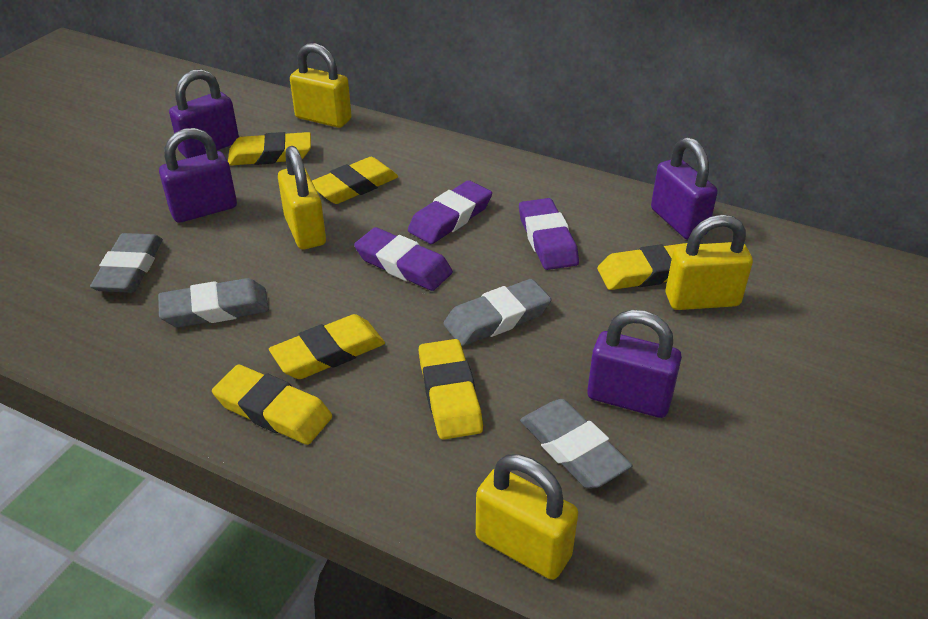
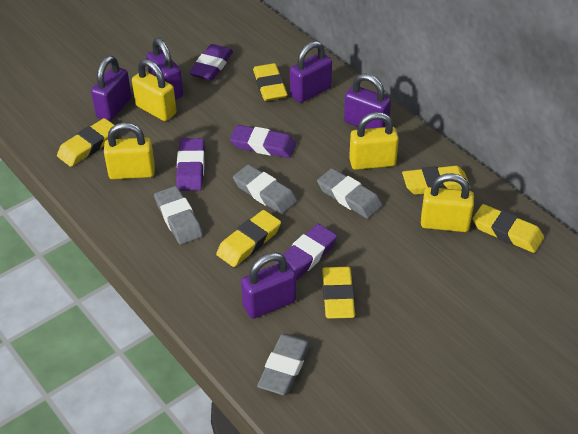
purple eraser: [354,227,453,291] [408,180,492,244] [519,198,579,270] = 3 -> [176,138,205,191] [189,44,233,81] [230,125,296,158] [276,224,337,281] = 4
purple padlock: [159,128,237,223] [169,69,239,158] [587,310,682,418] [651,137,718,240] = 4 -> [91,56,132,121] [146,38,183,100] [241,252,296,319] [290,41,332,103] [344,73,391,129] = 5

